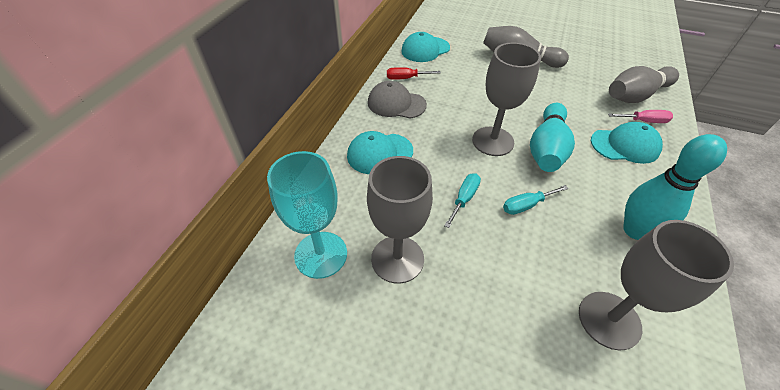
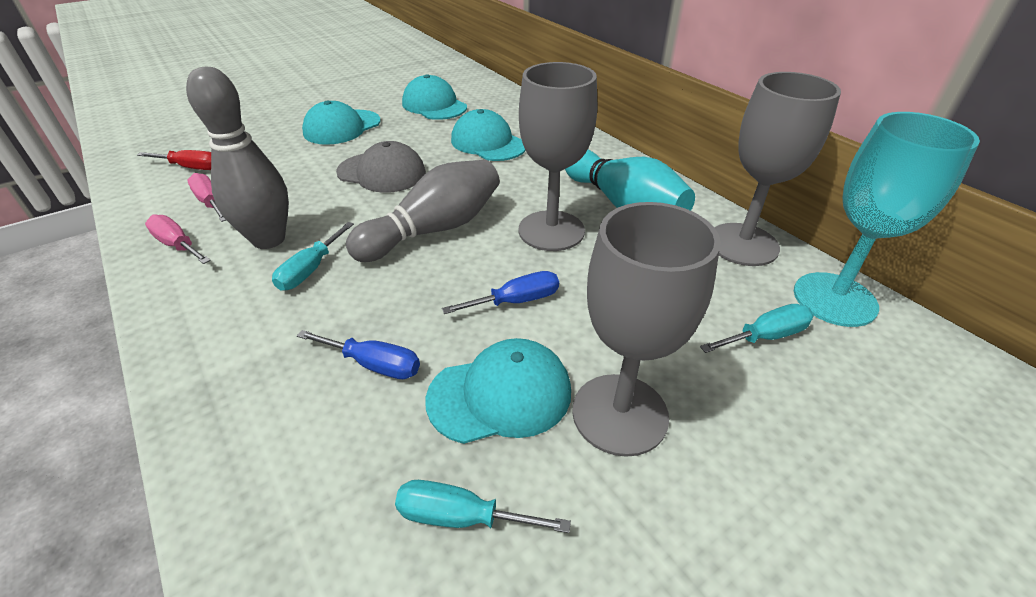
blue screwdriver: none = 0 -> [297,330,420,379] [442,271,559,314] = 2
pink screwdriver: [608,110,673,123] = 1 -> [145,214,211,264] [187,173,226,222] = 2
turquoise bowling pin: [530,103,575,172] [623,134,727,240] = 2 -> [565,150,695,211] = 1
turquoise cap: [347,131,413,174] [401,32,450,62] [591,122,663,164] = 3 -> [302,100,381,145] [402,74,467,120] [425,338,571,444] [451,109,526,161] = 4
turquoise screwdriver: [444,173,481,228] [503,185,569,215] = 2 -> [272,222,354,291] [395,480,571,533] [700,304,814,353] = 3

